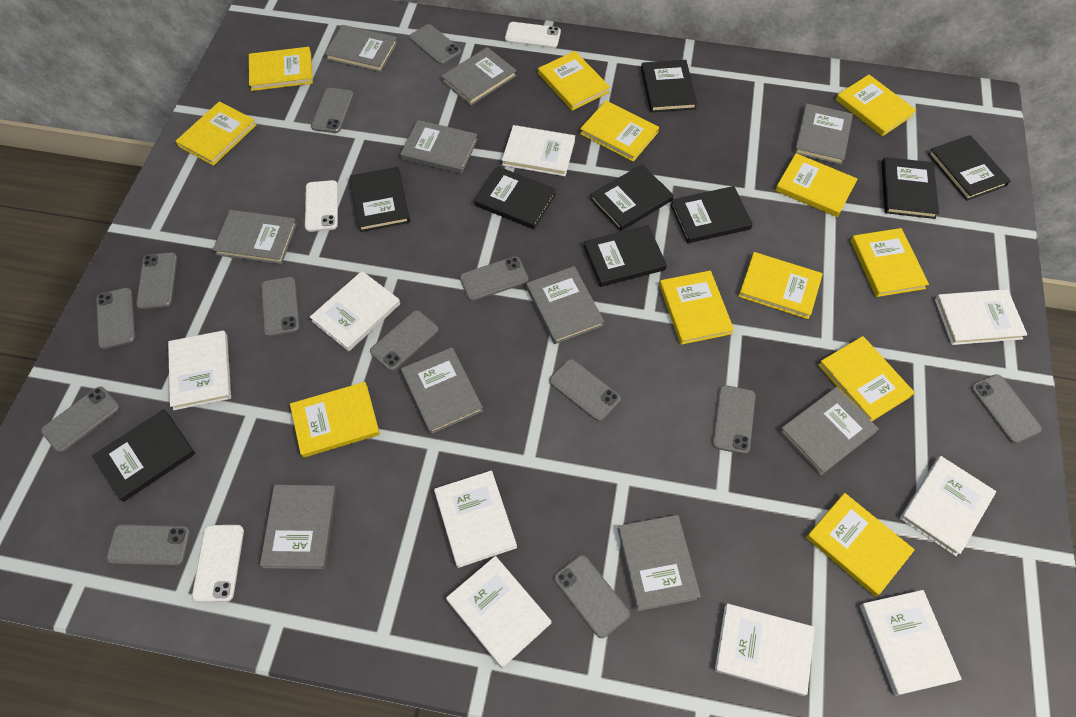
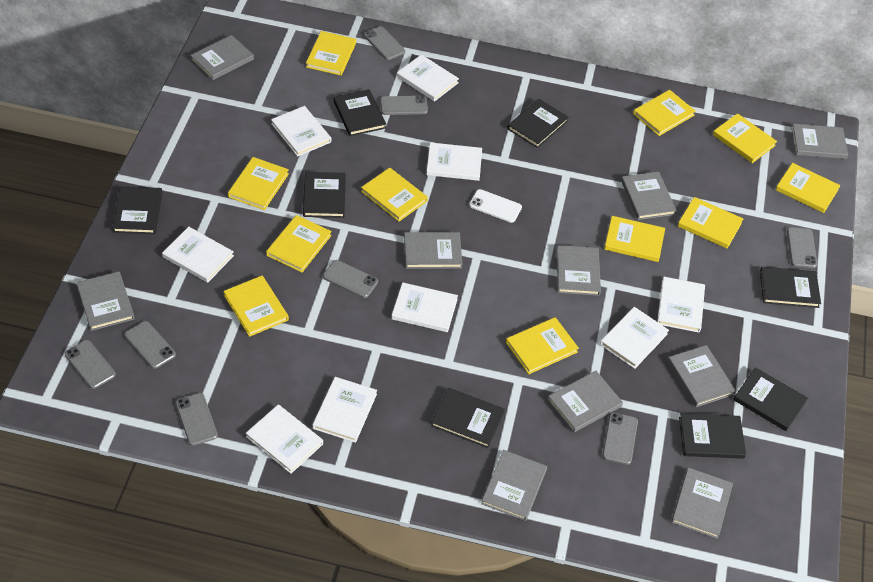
black book: [92,409,195,502] [350,167,410,232] [474,166,556,229] [583,225,667,287] [590,164,673,231] [641,60,697,112] [670,186,753,243] [881,157,939,219] [928,135,1011,201] = 9 -> [113,186,162,234] [303,172,346,218] [333,89,386,136] [431,388,505,448] [507,99,569,148] [679,413,746,459] [733,367,808,431] [760,267,821,308] = 8
grey phone: [41,386,120,453] [96,288,135,349] [106,524,190,566] [136,252,177,309] [261,277,300,337] [311,88,354,133] [370,310,438,371] [409,24,461,65] [460,256,529,301] [549,359,621,421] [554,555,630,638] [712,385,756,454] [971,374,1042,444] = 13 -> [65,340,116,389] [124,321,176,369] [176,393,218,446] [323,260,378,298] [364,26,405,60] [380,96,428,115] [602,412,638,465] [787,227,817,268] = 8
white phone: [192,525,244,602] [305,180,338,232] [505,22,561,48] = 3 -> [469,189,522,223] = 1
yellow book: [176,101,256,166] [249,47,313,91] [290,382,380,458] [538,51,610,111] [580,101,659,162] [659,271,734,345] [739,252,823,319] [775,153,857,217] [806,493,915,597] [818,336,915,421] [836,75,916,136] [851,228,929,297] = 12 -> [223,276,289,337] [228,157,289,210] [266,215,332,272] [306,31,356,75] [361,168,428,222] [506,317,579,374] [604,216,665,262] [633,90,696,136] [678,197,743,249] [713,113,777,163] [776,163,840,213] = 11

